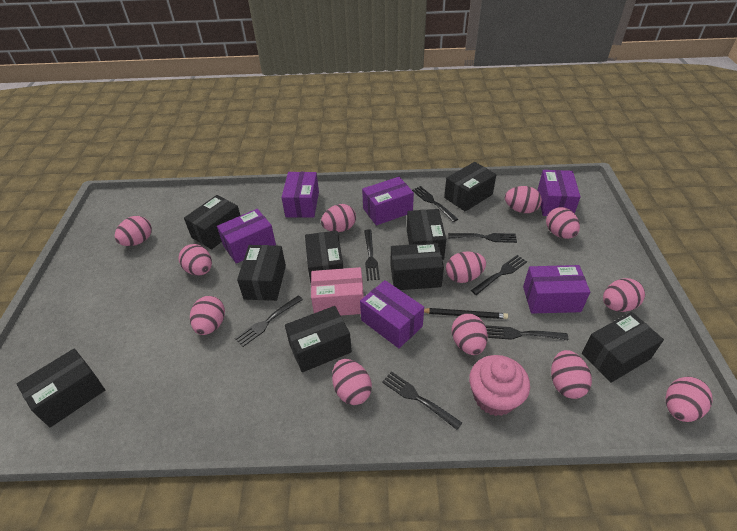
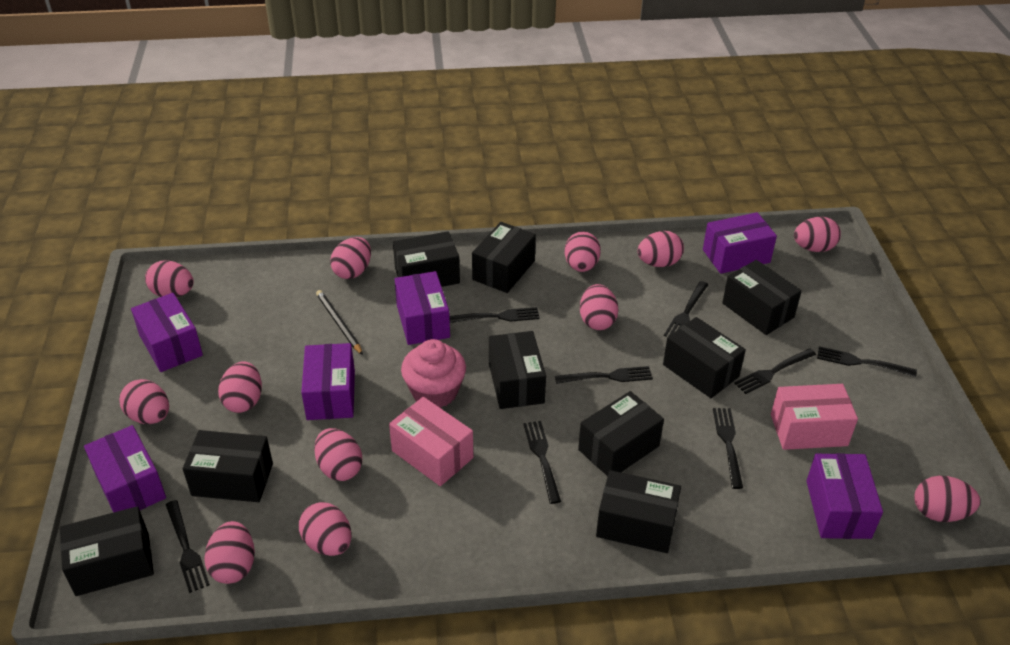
black fork: [235,295,303,347] [364,229,380,281] [382,371,462,430] [412,186,458,222] [448,233,517,243] [471,255,527,295] [485,325,568,340] = 7 -> [166,500,210,593] [449,307,540,323] [523,421,561,504] [555,366,653,384] [664,281,708,337] [713,408,743,489] [734,348,816,394] [817,346,917,377] = 8
pink box: [311,267,364,316] = 1 -> [389,397,473,486] [771,384,858,450] = 2

